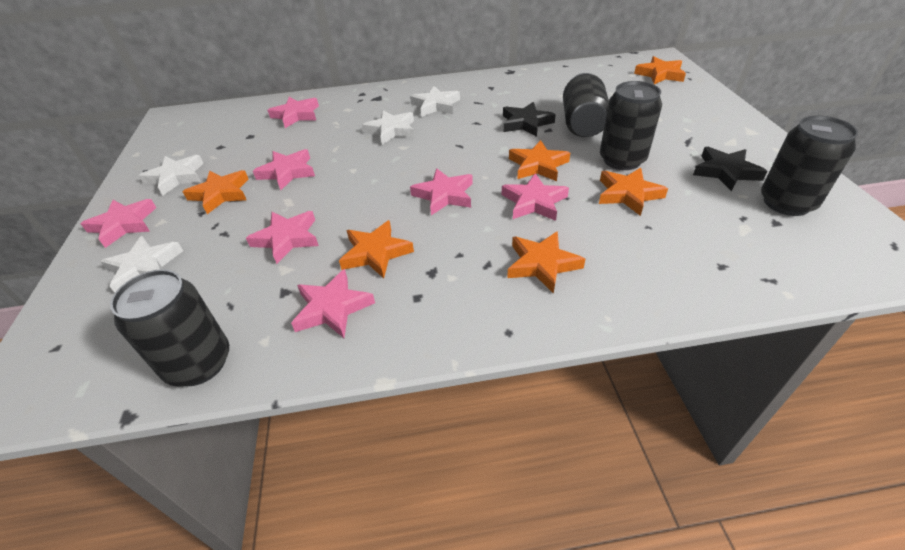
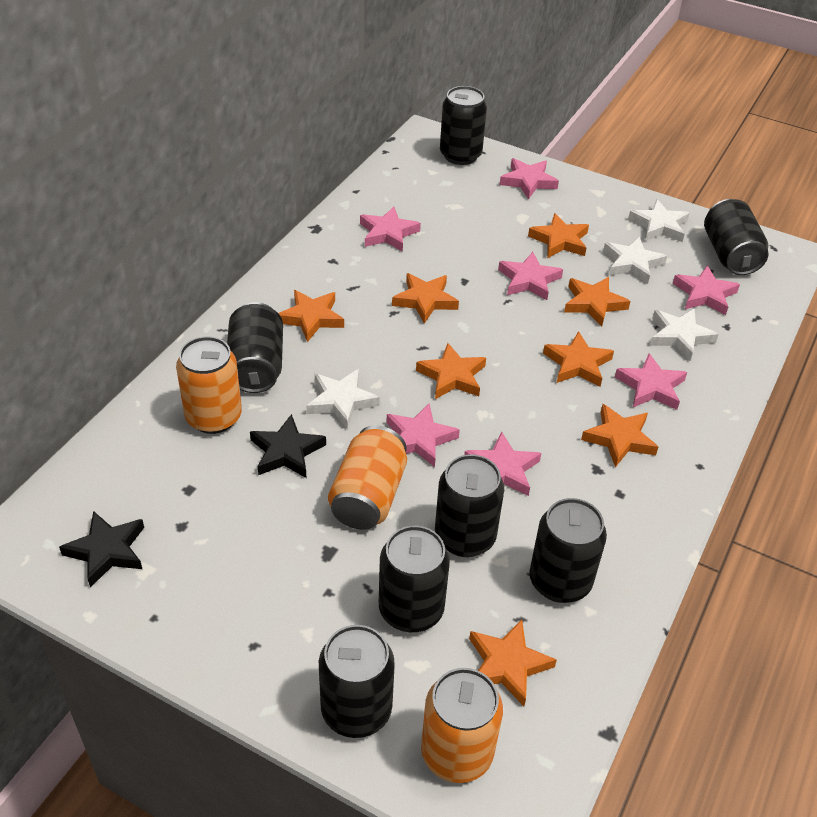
black can: [110,269,229,387] [563,73,609,137] [600,81,662,170] [761,115,858,216] = 4 -> [227,302,283,393] [319,625,395,738] [379,526,450,632] [435,454,504,557] [440,86,487,165] [529,498,607,603] [704,199,769,275] = 7
orange can: none = 0 -> [176,336,242,434] [328,425,407,530] [421,668,503,783] = 3
orange star: [183,170,249,214] [339,220,414,279] [507,231,585,294] [509,140,570,181] [599,168,668,216] [634,56,686,84] = 6 -> [278,290,344,342] [392,273,459,324] [416,343,486,399] [469,619,557,706] [528,213,589,258] [543,331,614,386] [564,277,630,327] [581,404,658,467] = 8

